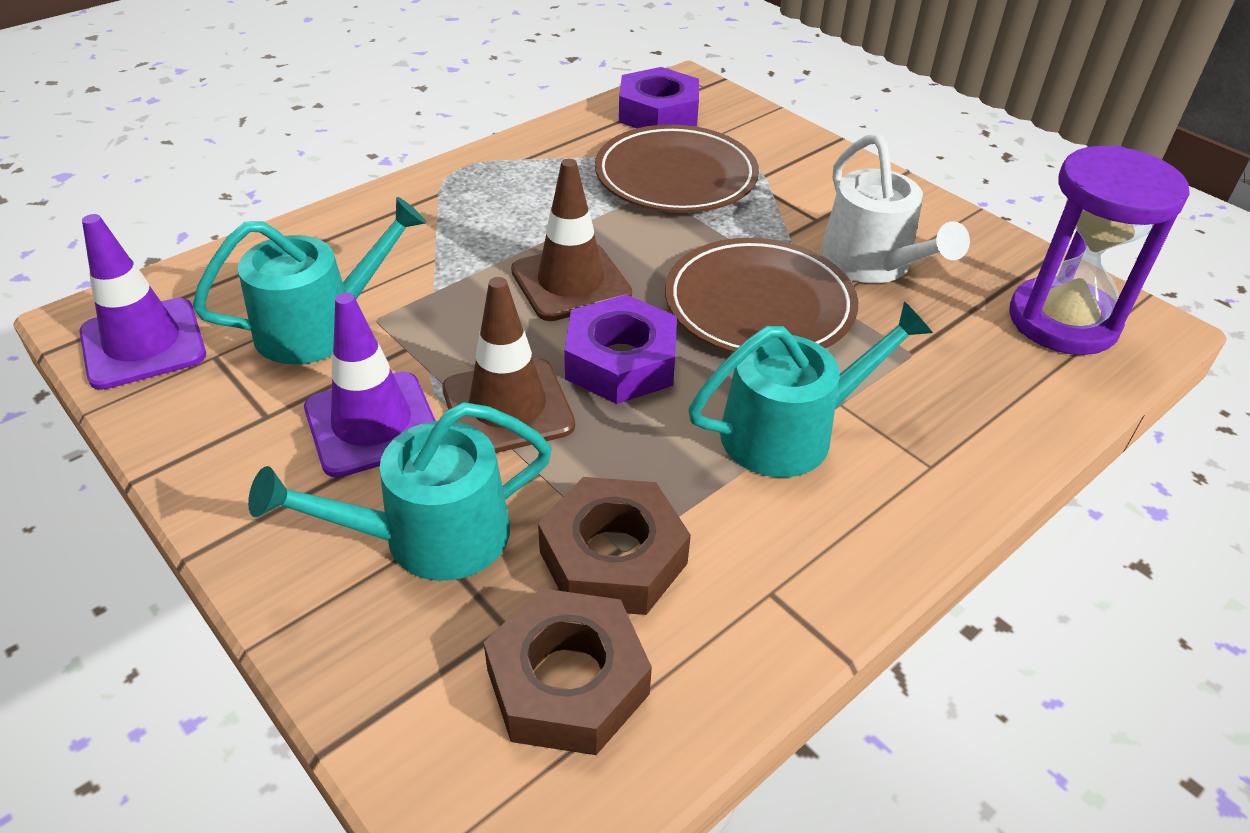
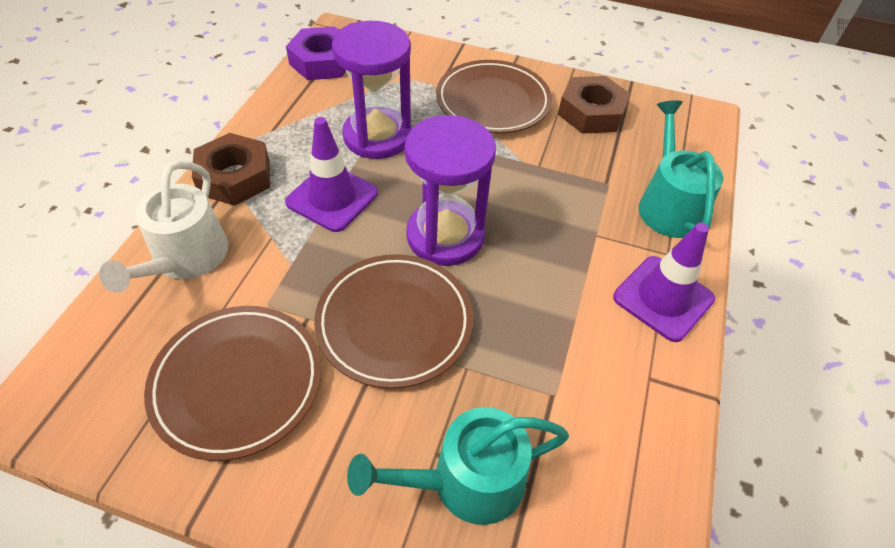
brown plate: [595,124,759,213] [665,238,858,353] = 2 -> [144,306,321,461] [314,254,473,389] [436,60,552,134] = 3
brown traffic cone: [442,277,575,453] [511,159,632,321] = 2 -> none = 0
purple hourglass: [1009,145,1190,355] = 1 -> [332,21,412,159] [404,115,496,266] = 2
purple nut: [564,294,677,404] [619,67,699,128] = 2 -> [286,26,346,80] = 1
turquoise watering can: [193,197,427,364] [248,402,552,581] [688,301,933,477] = 3 -> [347,407,569,525] [638,100,723,238] = 2

